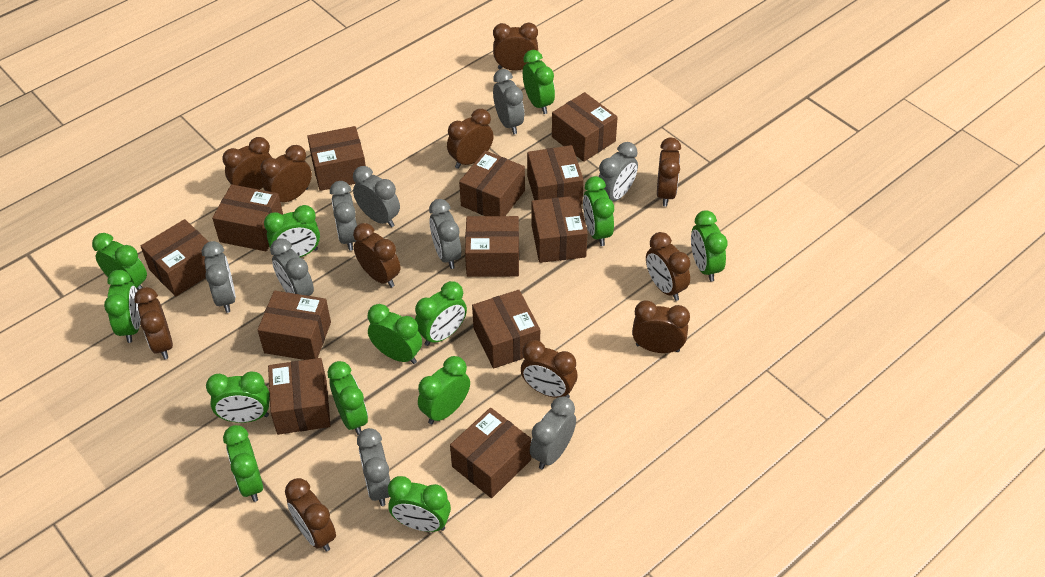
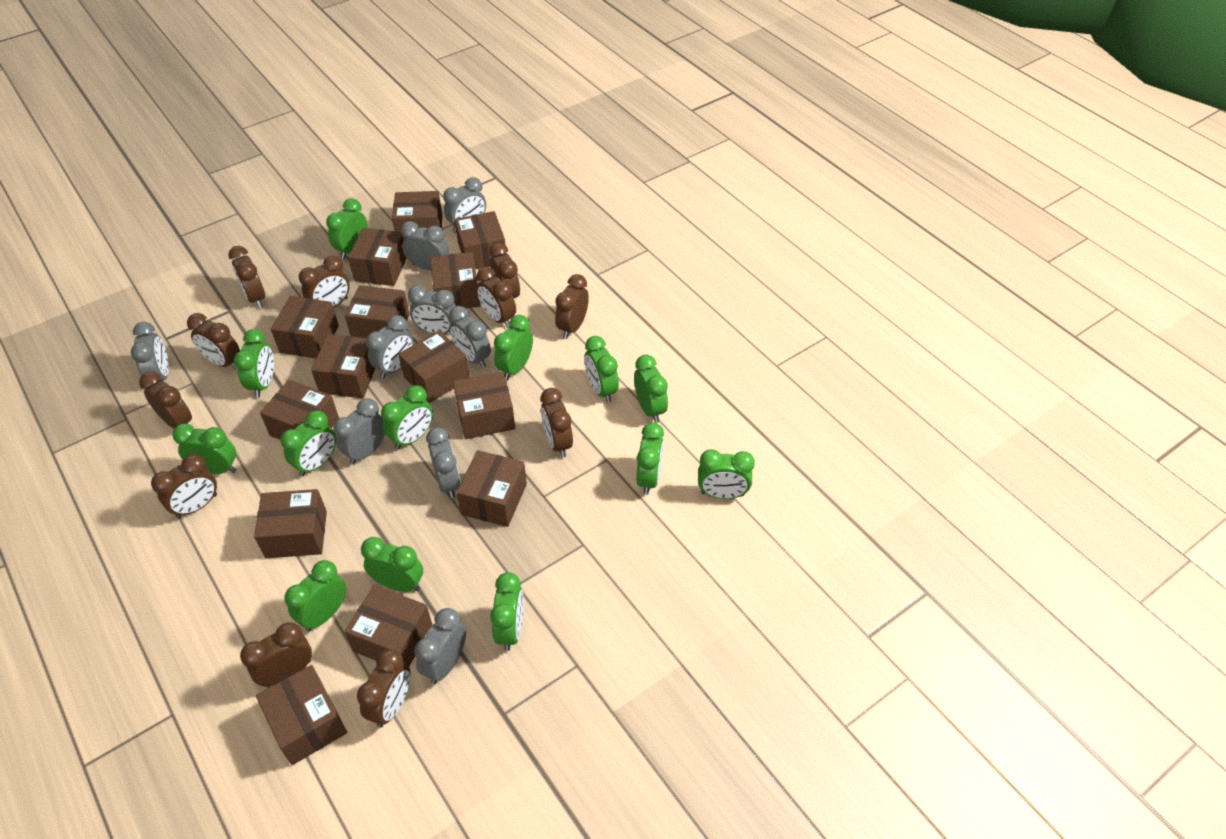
brown box: [140,219,208,297] [212,184,283,251] [258,291,331,360] [268,358,331,435] [307,126,366,191] [450,408,531,498] [459,150,525,216] [465,216,519,277] [472,290,540,369] [527,145,584,205] [531,196,588,263] [552,92,618,162] = 12 -> [254,489,327,558] [256,665,347,765] [260,380,339,440] [271,296,339,358] [311,334,376,398] [345,285,410,338] [345,585,433,666] [348,228,407,286] [392,191,443,239] [398,330,470,403] [430,252,481,308] [453,371,515,439] [455,211,506,269] [456,450,527,527] = 14

